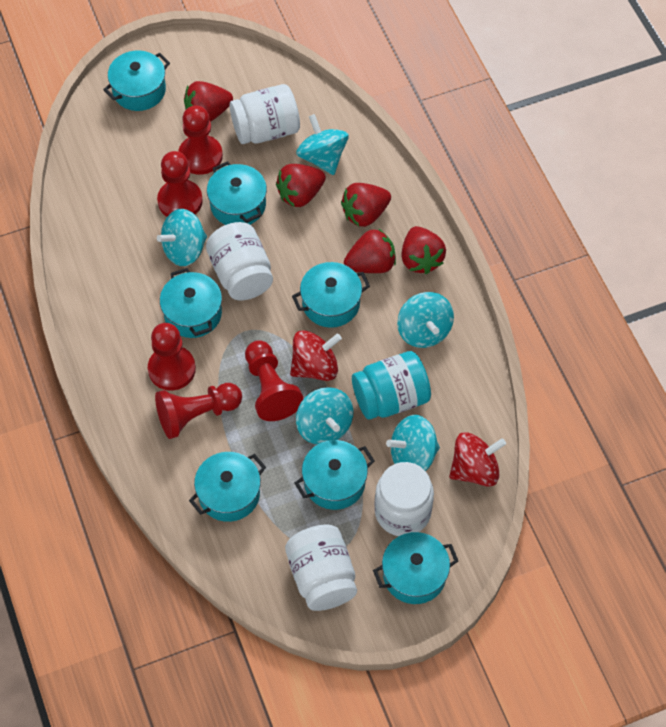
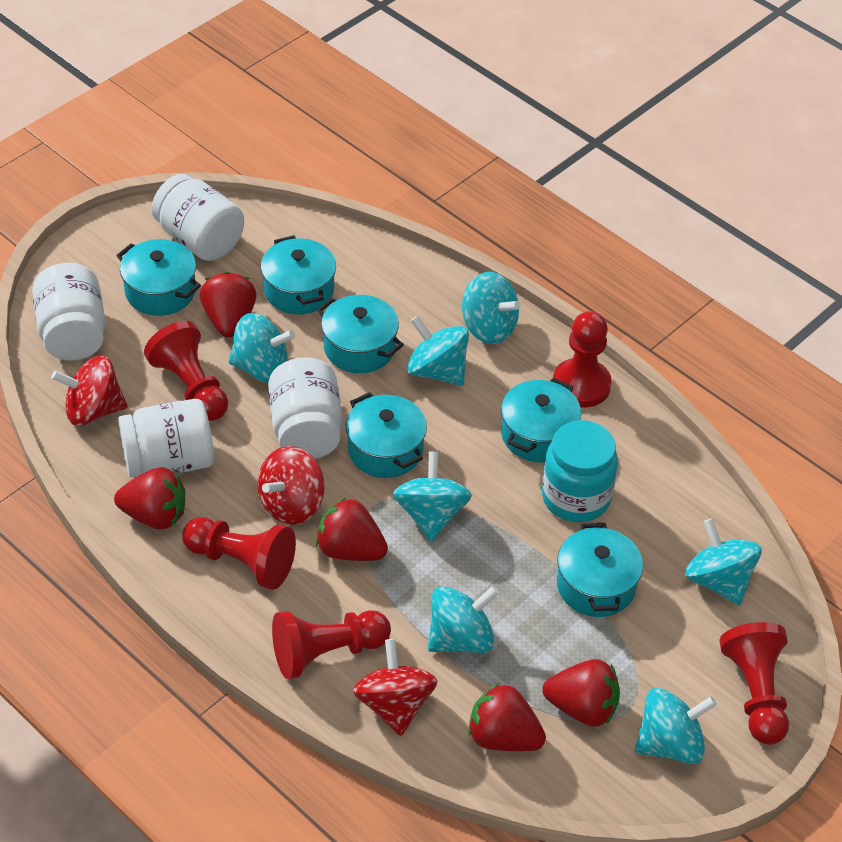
red spinning top: [290,330,342,381] [449,432,506,487] = 2 -> [51,355,127,426] [258,446,324,525] [353,639,437,736] = 3
turquoise pot: [103,51,170,111] [160,268,222,338] [189,452,266,522] [207,161,267,225] [292,262,370,328] [295,440,375,510] [373,532,458,604] = 7 -> [116,239,201,316] [261,235,336,315] [317,295,404,373] [346,392,427,478] [501,378,581,462] [557,523,643,617] = 6
turquoise spinning top: [157,209,207,266] [296,114,348,175] [296,387,353,445] [386,415,440,471] [397,292,454,348] = 5 -> [228,313,295,383] [393,452,472,541] [407,316,469,386] [428,586,499,653] [462,272,521,344] [635,688,717,764] [685,518,761,606] = 7

